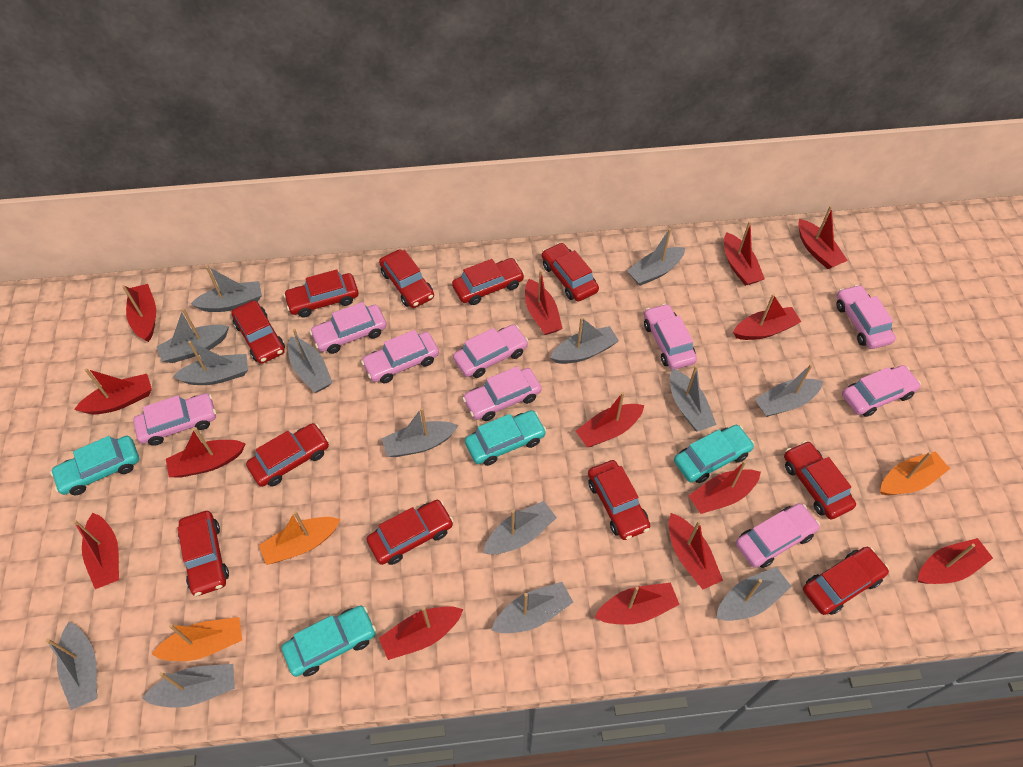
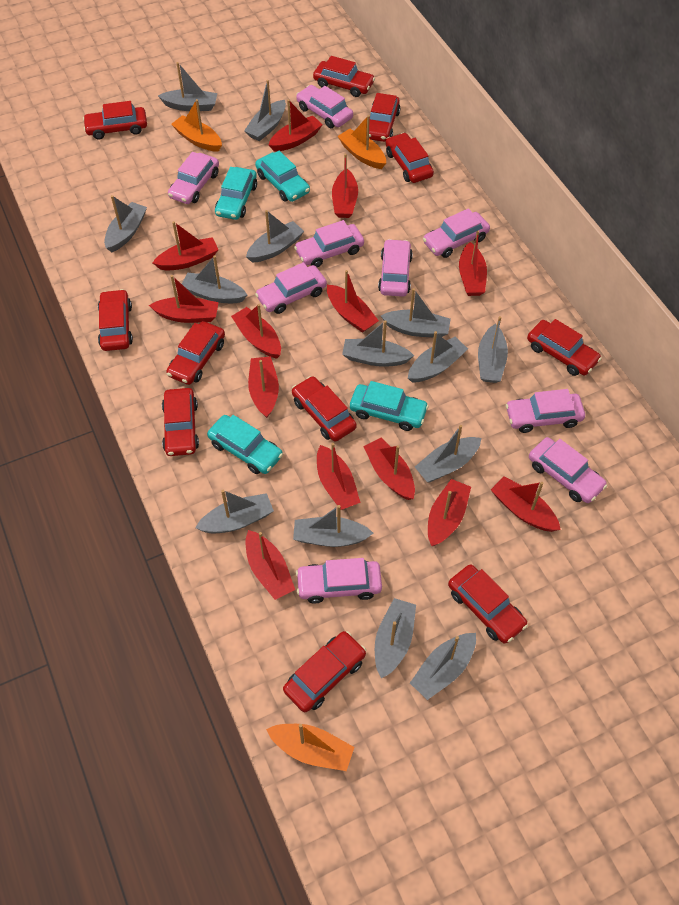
red boat: [73,513,119,589] [74,368,152,415] [122,284,156,342] [166,427,246,478] [379,606,463,660] [525,270,563,335] [576,392,644,447] [594,583,680,625] [669,513,723,589] [689,460,761,514] [724,221,765,286] [733,294,801,340] [798,206,848,269] [918,538,993,584] = 14 -> [149,275,219,323] [152,221,219,270] [231,304,281,359] [246,530,295,600] [248,356,279,418] [269,99,323,152] [317,443,361,510] [327,270,379,333] [332,154,358,218] [363,438,415,500] [428,479,471,546] [459,231,487,296] [491,476,561,532] = 13

